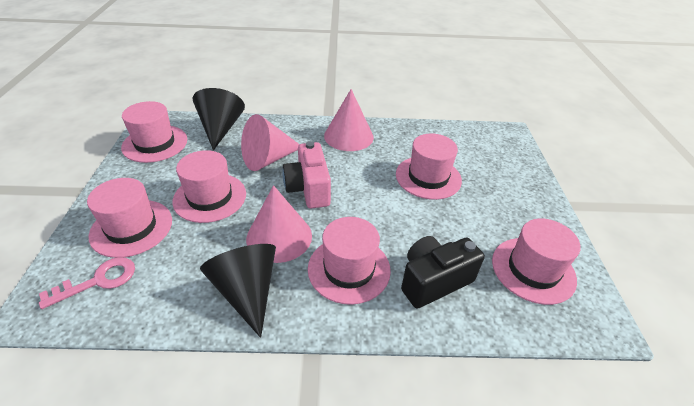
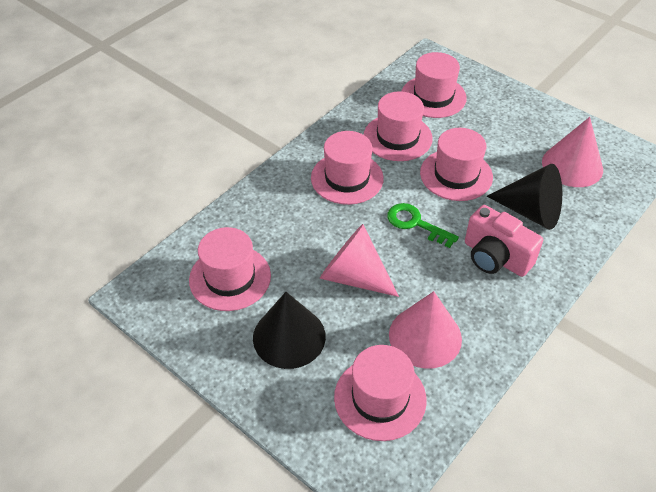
black camera: [401,236,485,309] = 1 -> none = 0
green key: none = 0 -> [387,203,459,248] = 1
pink key: [39,257,135,309] = 1 -> none = 0

